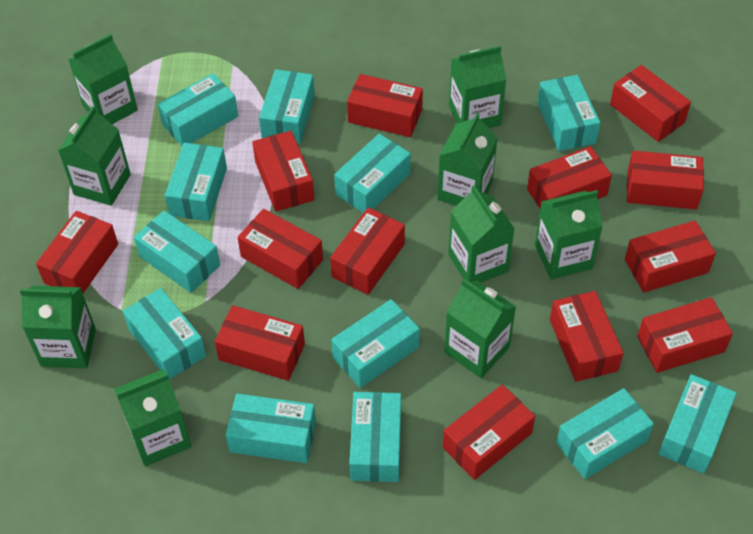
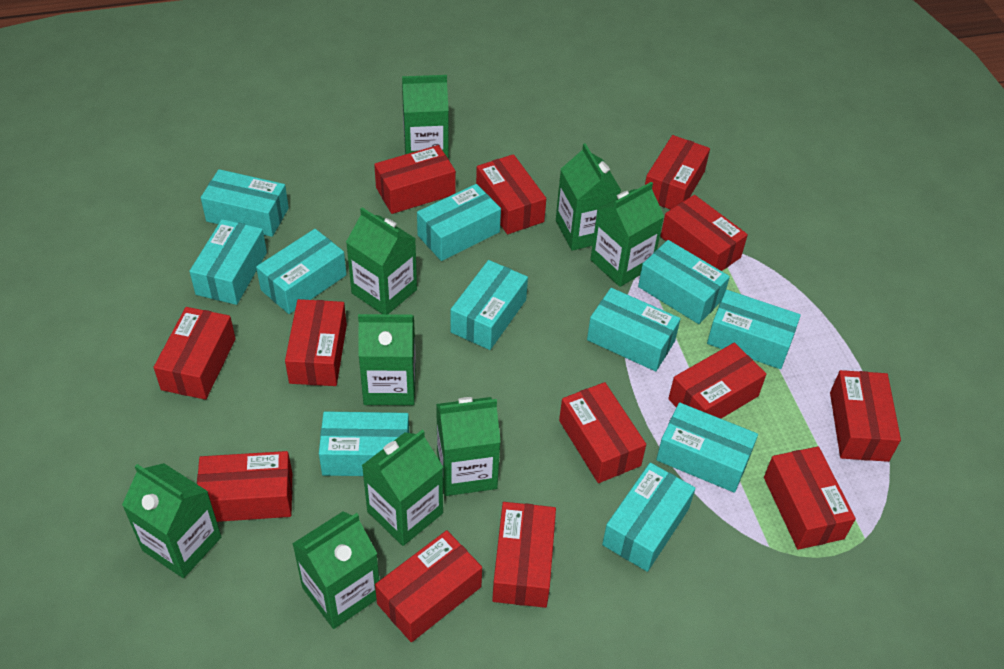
turquoise box: [123,288,206,380] [134,210,220,293] [158,73,238,146] [165,143,227,221] [226,393,316,463] [259,69,315,144] [331,299,420,388] [334,134,411,213] [349,392,401,482] [537,75,600,151] [556,388,654,479] [658,374,737,473] = 12 -> [189,219,267,305] [201,169,289,237] [256,229,347,314] [319,411,409,476] [417,184,501,261] [450,260,528,350] [587,288,681,371] [602,463,696,572] [638,240,730,324] [656,402,758,493] [707,290,801,369] = 11

